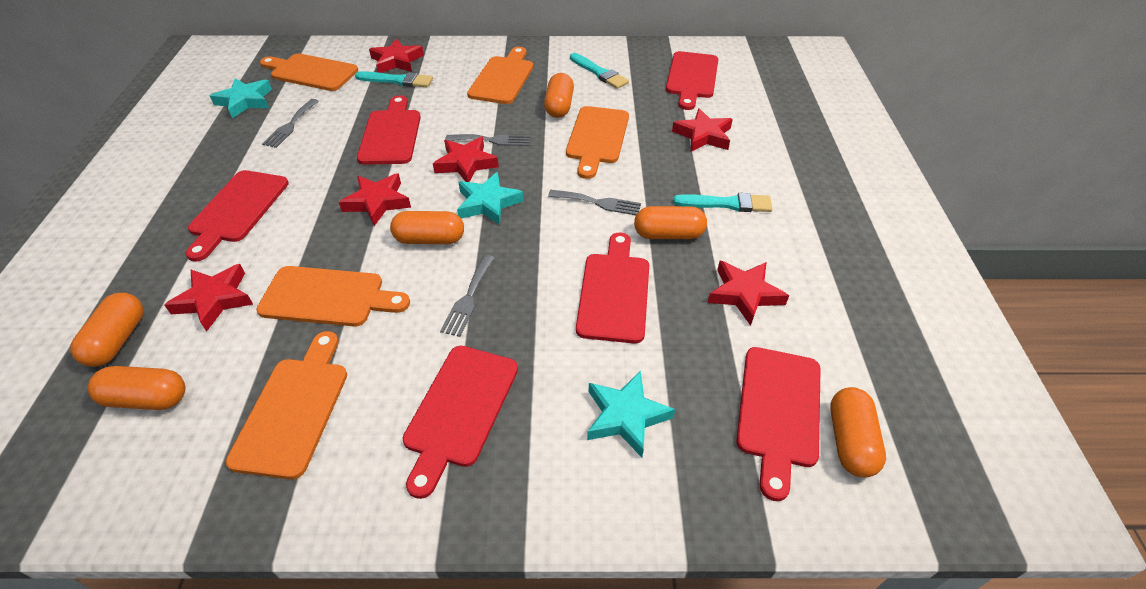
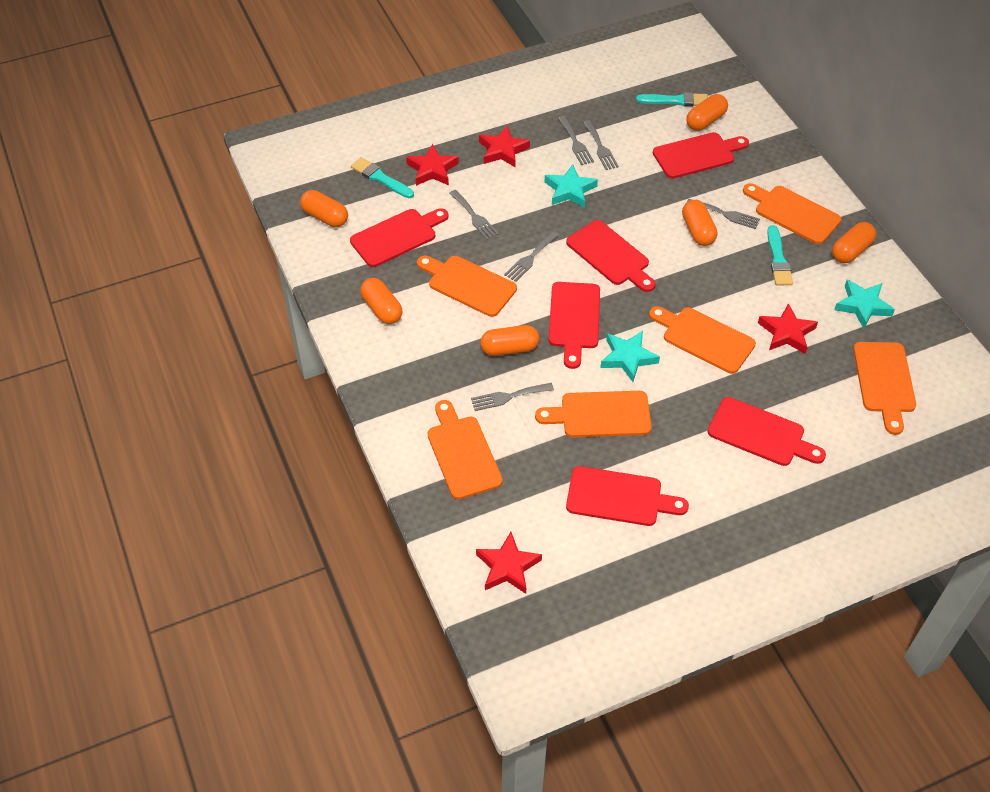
grey fork: [262,99,319,148] [440,255,494,337] [445,134,530,146] [548,190,641,215] = 4 -> [449,190,499,240] [471,383,554,411] [504,231,559,282] [558,116,594,165] [583,120,619,170] [687,199,760,229] = 6
orange cutting board: [226,331,347,479] [256,266,410,327] [260,53,358,91] [467,47,533,104] [566,106,629,179] = 5 -> [417,256,517,317] [428,400,503,499] [535,391,652,437] [649,306,756,374] [743,183,841,244] [853,342,916,435] = 6
red star: [164,264,253,331] [339,173,411,226] [369,38,424,73] [433,137,499,182] [672,108,733,152] [707,261,789,326] = 6 -> [406,144,459,186] [476,532,542,594] [479,126,530,168] [758,303,818,354] = 4

